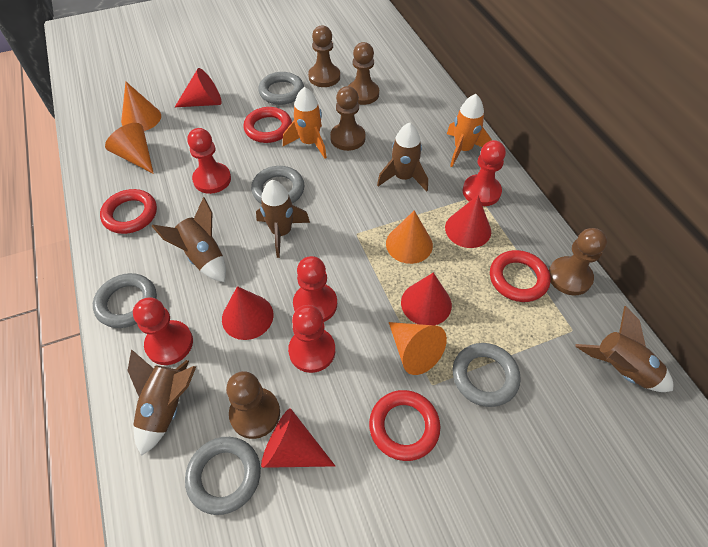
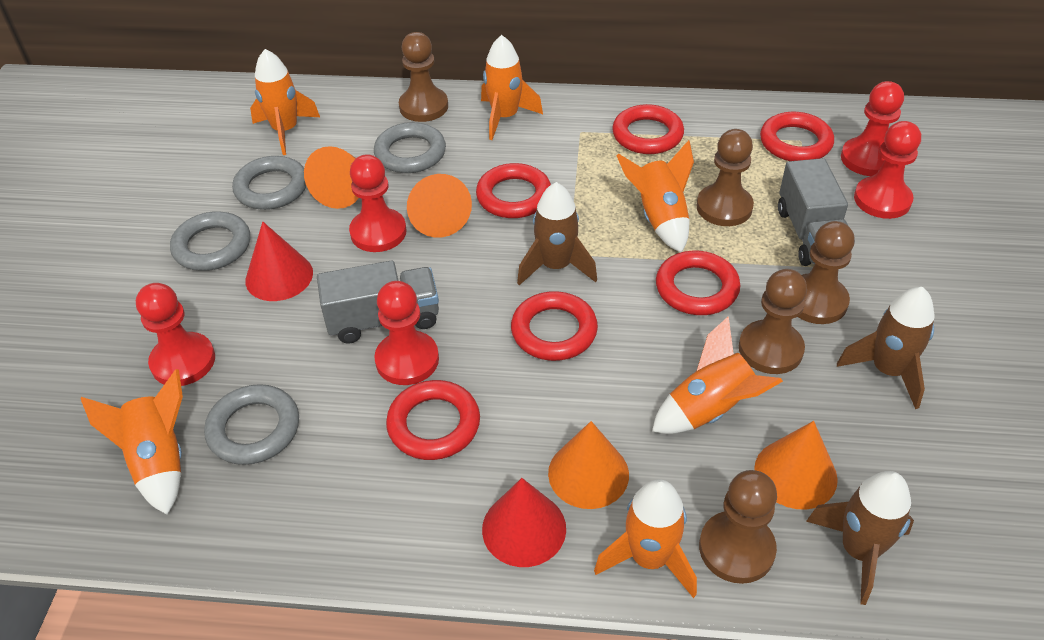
brown rocket: [128,349,196,456] [152,197,226,282] [256,180,310,258] [377,123,428,192] [575,306,673,392] = 5 -> [517,182,597,285] [806,471,914,605] [837,287,935,409] = 3
grey ring: [93,273,157,328] [185,437,261,515] [251,166,304,204] [258,72,304,105] [453,343,521,407] = 5 -> [170,211,250,271] [204,384,299,465] [232,156,306,210] [374,122,446,173] = 4
grey truck: none = 0 -> [317,260,439,344] [778,158,854,266] = 2
orange rocket: [283,87,327,159] [447,94,492,167] = 2 -> [80,369,183,515] [250,49,320,155] [481,35,543,140] [594,479,697,598] [616,140,694,252] [652,316,783,434] = 6
red cone: [175,68,222,107] [222,286,274,340] [261,408,335,468] [401,273,452,326] [445,195,491,248] = 5 -> [245,222,313,301] [482,478,566,567] = 2
red ring: [100,189,157,234] [243,107,292,143] [369,390,440,461] [490,250,551,302] = 4 -> [386,380,480,460] [476,163,551,218] [511,291,598,361] [612,104,684,154] [656,251,740,315] [760,112,834,161] = 6

